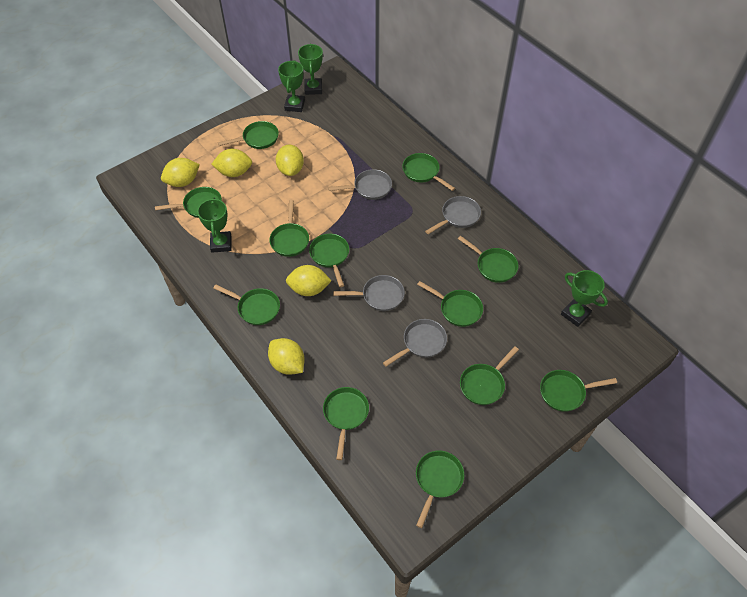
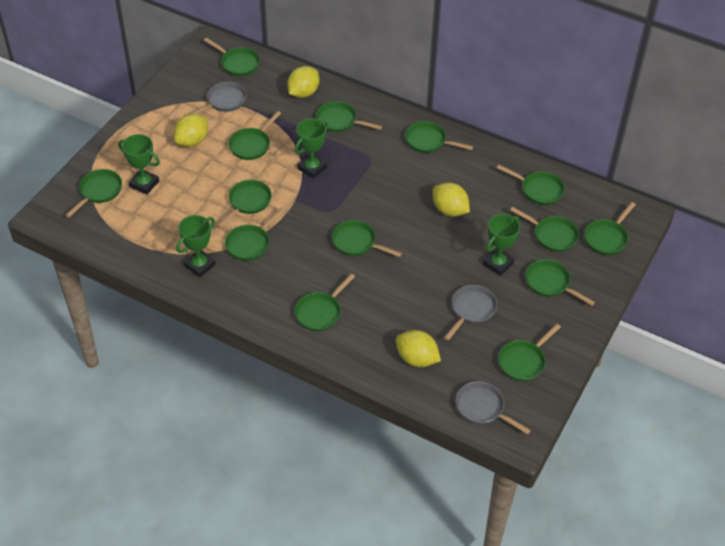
green pan: [155,187,222,218] [213,285,280,325] [218,121,279,149] [269,200,309,257] [309,234,349,287] [323,387,369,460] [402,153,455,191] [416,451,464,528] [417,281,483,327] [458,236,518,283] [460,346,519,405] [540,370,617,412] = 12 -> [66,169,122,217] [204,38,260,76] [217,180,272,228] [225,208,285,261] [229,111,281,160] [295,274,355,331] [316,101,382,132] [332,220,402,257] [405,121,473,153] [497,165,565,205] [498,324,561,381] [510,207,579,252] [526,259,595,306] [584,202,636,255] = 14
grey pan: [328,169,392,200] [333,275,405,311] [383,319,447,367] [425,196,481,234] = 4 -> [187,82,247,115] [444,285,498,341] [456,381,531,434] = 3
yellow lemon: [161,158,200,187] [212,149,252,177] [268,338,305,375] [276,145,304,176] [286,265,332,296] = 5 -> [174,114,208,147] [287,66,319,98] [396,330,441,367] [433,182,470,217] = 4

